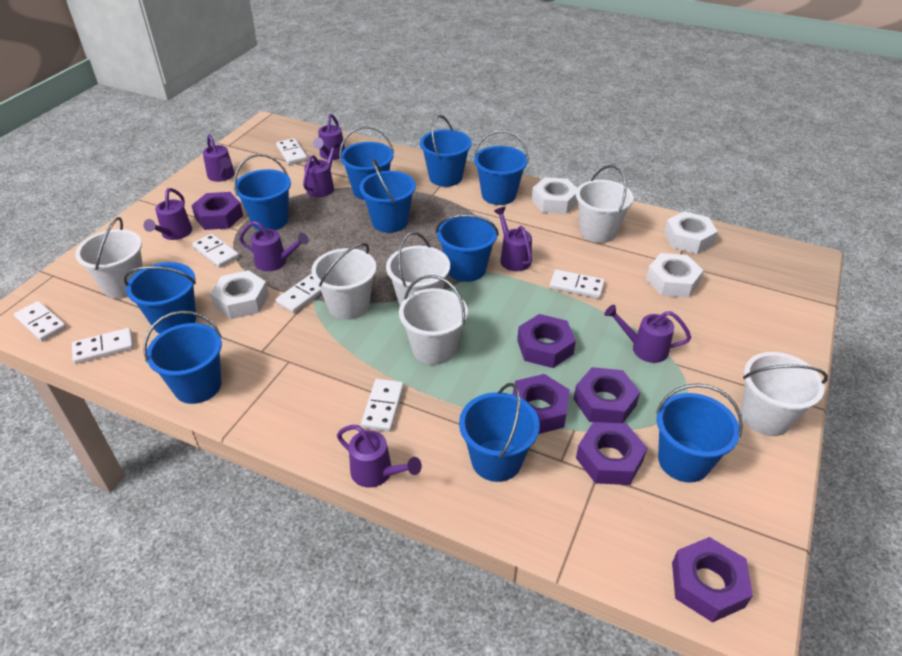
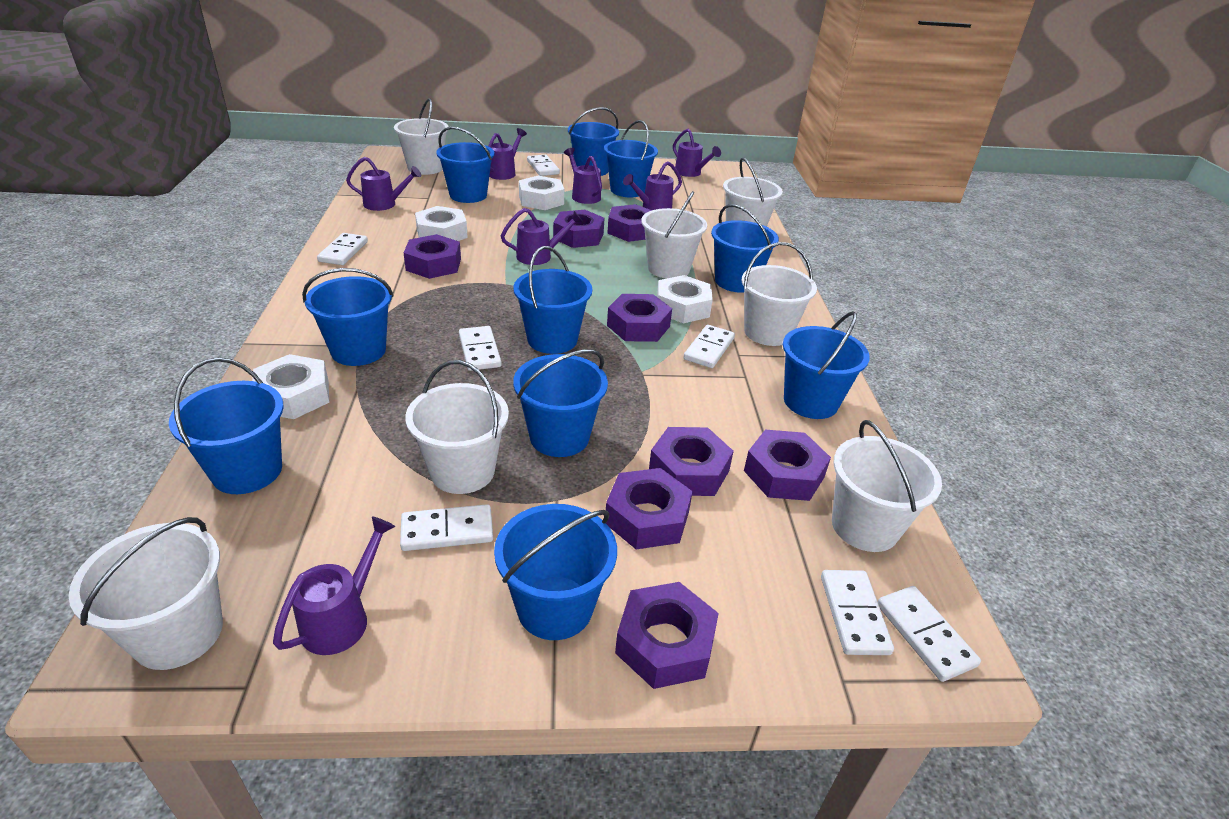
purple nut: [191,192,243,230] [512,374,570,434] [517,314,576,368] [574,367,640,423] [576,422,647,485] [672,537,753,622] = 6 -> [404,234,461,279] [553,210,604,248] [606,468,693,549] [607,204,652,242] [607,294,672,342] [615,582,719,689] [649,427,734,496] [744,430,831,501] = 8
purple watering can: [144,188,192,240] [203,134,235,182] [239,221,309,271] [303,141,340,197] [313,114,345,160] [337,425,422,488] [494,207,532,271] [604,305,691,363] = 8 -> [273,516,395,655] [346,157,421,211] [488,128,527,180] [501,208,583,265] [564,148,602,204] [623,161,682,210] [673,129,721,177] = 7
white bucket: [75,217,143,299] [311,243,377,320] [386,232,450,306] [399,275,468,365] [576,165,634,243] [741,352,828,436] = 6 -> [68,517,223,670] [394,98,449,175] [405,360,509,494] [641,191,707,279] [723,157,783,227] [742,242,817,346] [832,420,942,552] = 7

